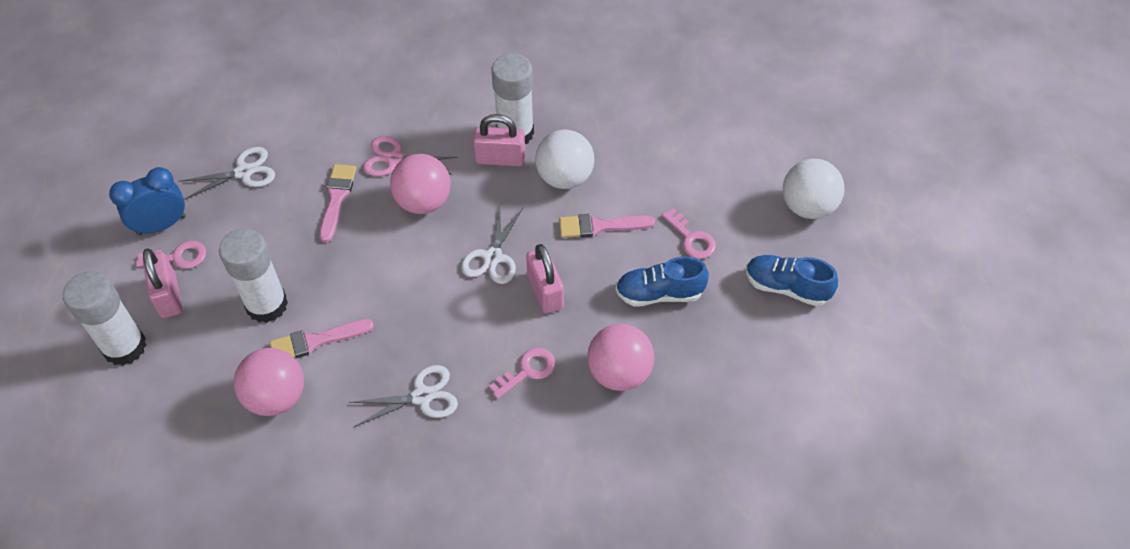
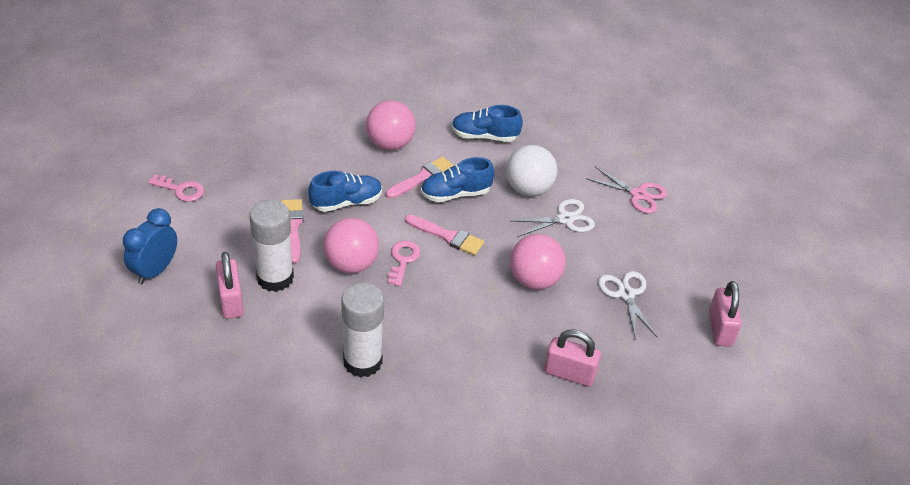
blue shoe: [616,257,709,306] [746,255,838,306] = 2 -> [308,171,382,212] [421,157,494,202] [451,105,523,142] = 3
pink key: [136,241,206,269] [489,348,556,399] [662,208,716,259] = 3 -> [148,175,204,202] [388,241,421,286] = 2
white ball: [535,129,594,189] [783,159,844,219] = 2 -> [506,145,558,196] = 1
white glue stick: [63,271,146,366] [219,228,288,323] [491,53,534,144] = 3 -> [249,200,294,292] [341,283,384,378] = 2
white scissors: [179,147,275,200] [349,365,458,427] [461,206,523,284] = 3 -> [511,199,595,237] [598,271,658,339] = 2

